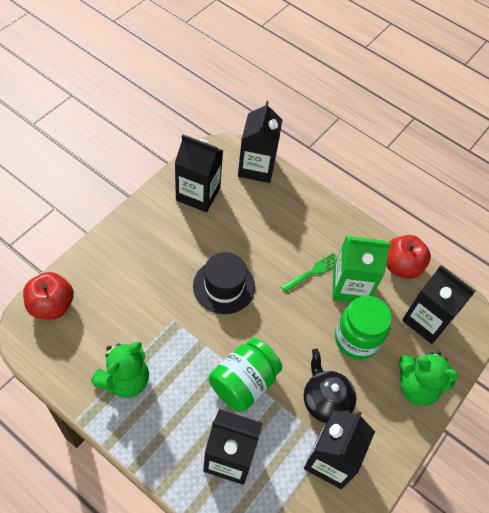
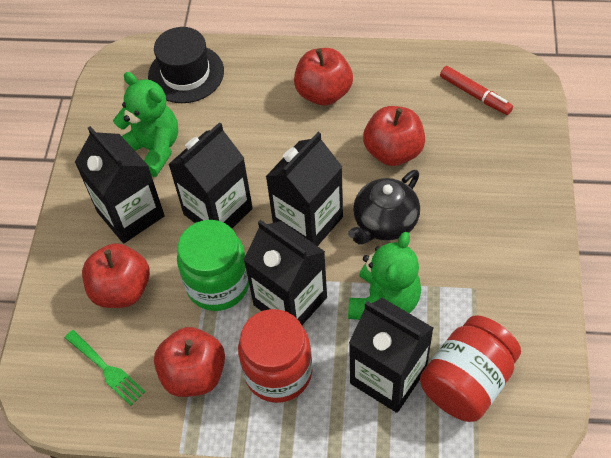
green carton: [332,236,391,302] = 1 -> none = 0
green jar: [209,338,282,412] [335,296,392,359] = 2 -> [177,220,249,311] = 1
red apple: [23,272,74,319] [386,235,431,279] = 2 -> [82,243,150,308] [154,327,225,397] [294,48,353,106] [363,106,425,166] = 4
red jar: none = 0 -> [238,309,312,403] [420,315,521,422] = 2
red marker: none = 0 -> [440,66,513,115] = 1

